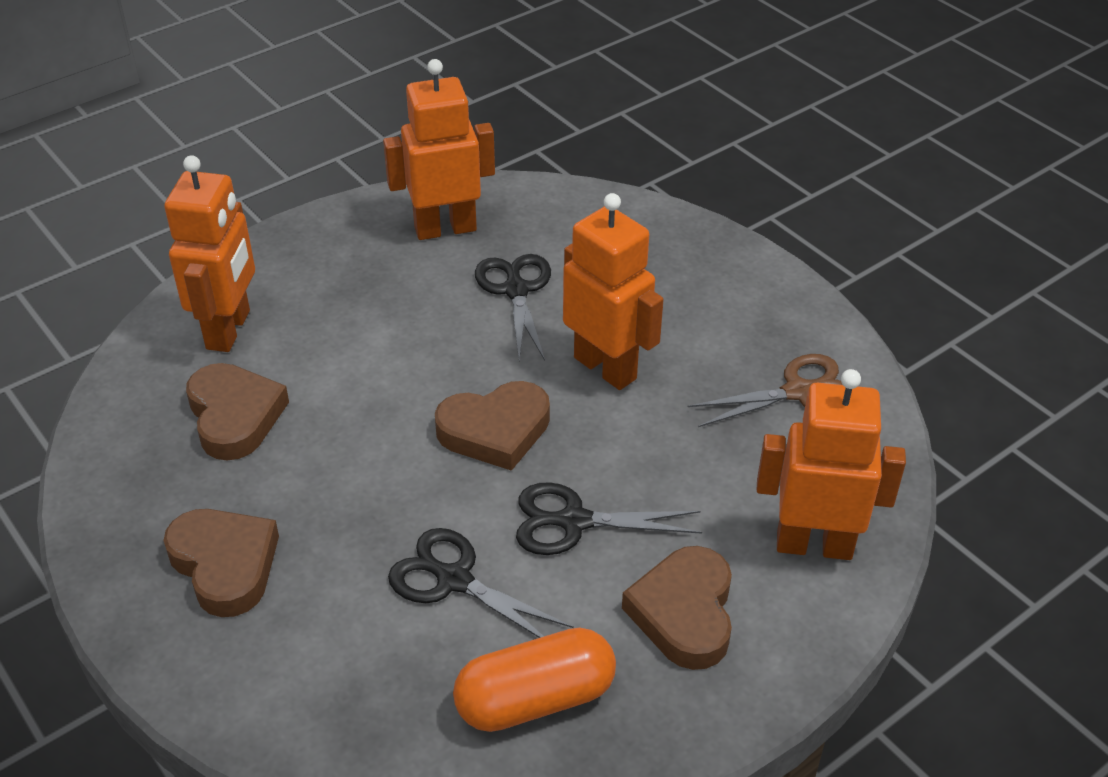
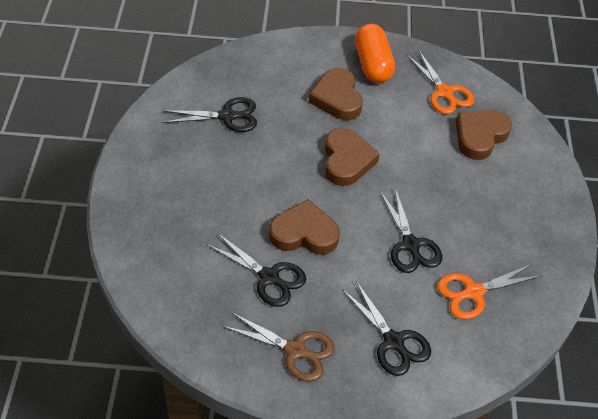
black scissors: [388,528,574,638] [475,254,551,361] [516,482,702,555] = 3 -> [162,97,257,132] [208,234,306,307] [342,281,431,376] [380,188,442,273] = 4
orange robot: [164,155,255,352] [383,59,495,240] [563,193,664,390] [757,369,906,560] = 4 -> none = 0
orange scissors: none = 0 -> [407,50,474,114] [437,263,541,319] = 2

